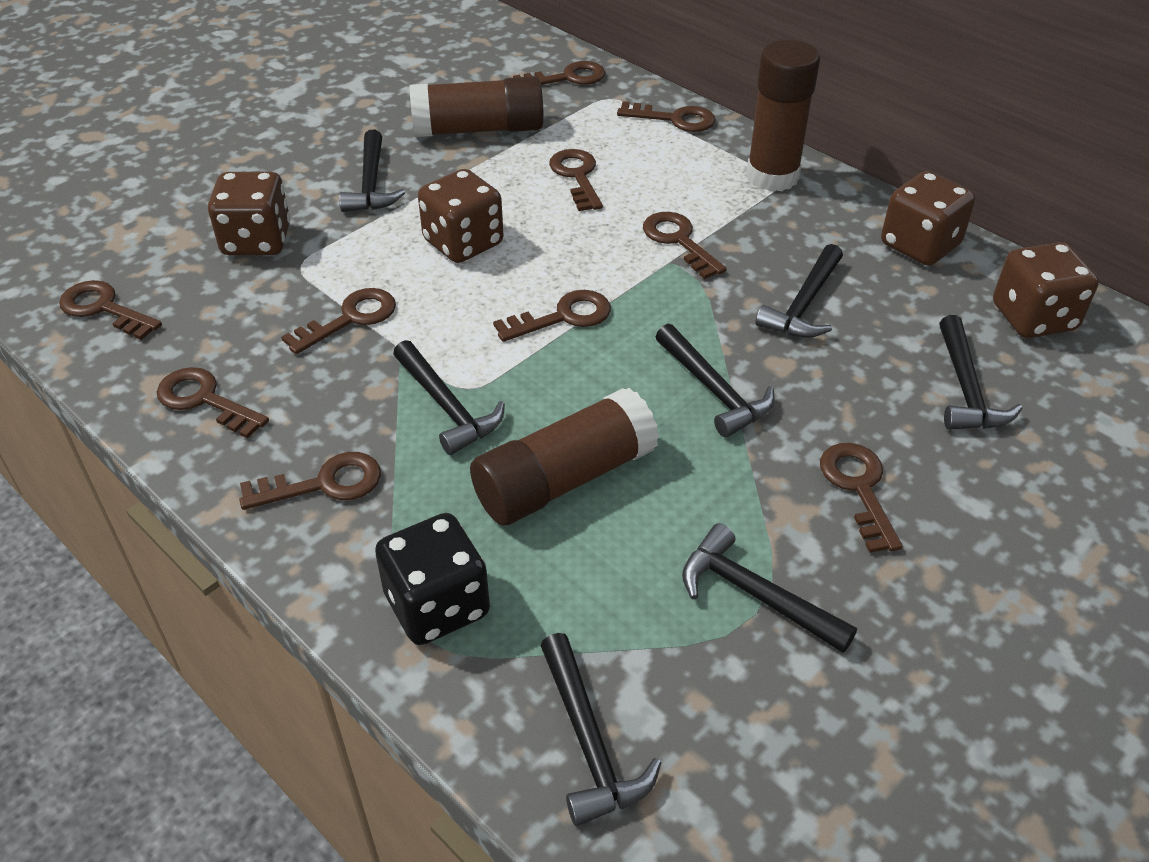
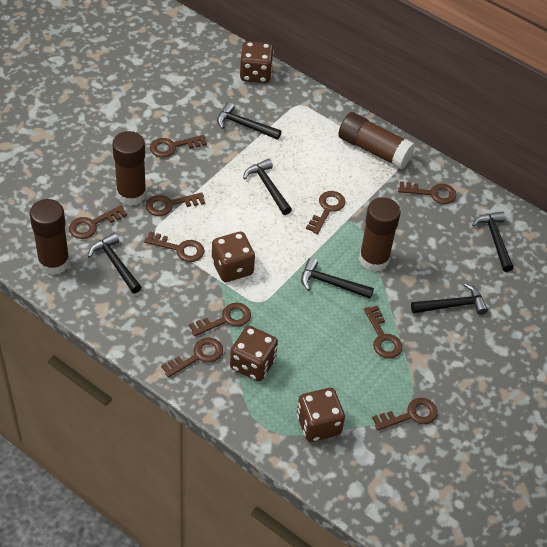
black dice: [375,513,490,645] = 1 -> none = 0
black hammer: [339,130,405,212] [393,340,505,455] [540,633,661,826] [656,324,775,437] [682,523,857,653] [755,244,843,338] [939,315,1023,430] = 7 -> [88,233,142,293] [217,102,282,140] [243,159,292,215] [301,258,374,299] [411,283,488,315] [472,212,513,272] = 6
brown glue stick: [409,76,544,137] [470,388,659,525] [746,40,820,192] = 3 -> [30,199,70,275] [112,131,147,206] [338,112,415,169] [359,197,401,272] = 4

